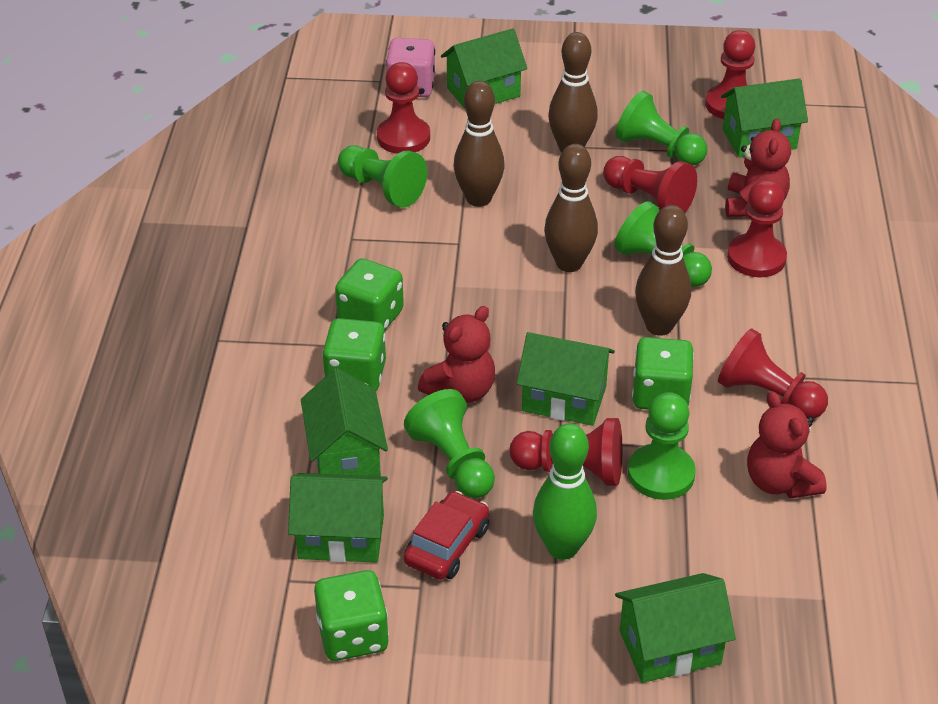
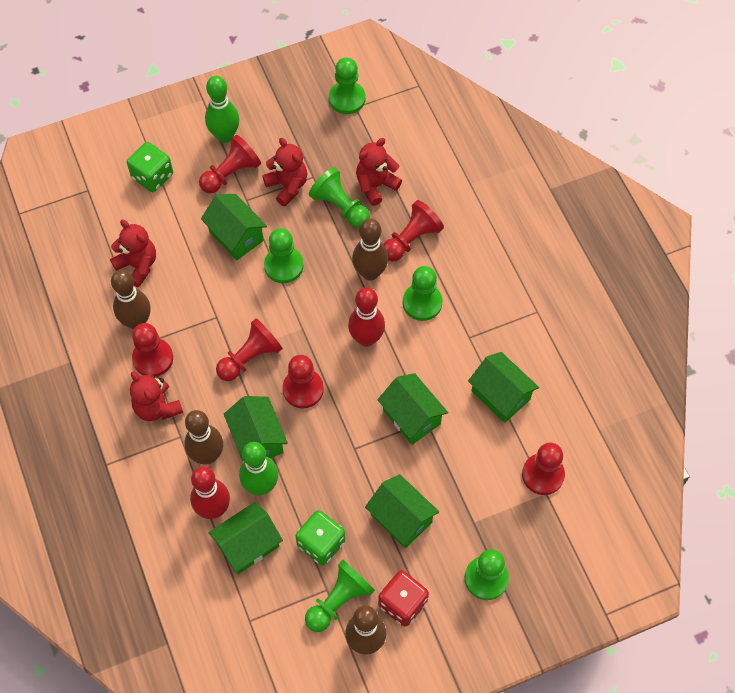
green bowling pin: [533,423,597,560] = 1 -> [205,76,239,143] [239,442,278,495] = 2
green dice: [314,570,389,661] [322,318,386,391] [335,258,404,330] [632,337,694,410] = 4 -> [127,142,173,192] [295,510,345,566] = 2
green pawn: [338,145,427,208] [404,389,495,498] [614,201,712,287] [615,91,707,165] [628,392,696,500] = 5 -> [264,228,303,283] [305,560,375,632] [309,167,370,228] [329,58,365,114] [403,266,443,321] [465,549,509,600] = 6
pink dice: [386,38,435,97] = 1 -> none = 0
red bowling pin: none = 0 -> [190,466,230,519] [348,287,385,347] = 2
red car: [404,491,489,580] = 1 -> none = 0
red dice: none = 0 -> [378,570,429,627] = 1
red teddy bear: [418,306,495,403] [725,118,791,217] [747,391,827,499] = 3 -> [110,220,156,287] [130,371,183,421] [262,138,307,206] [356,138,402,206] = 4

